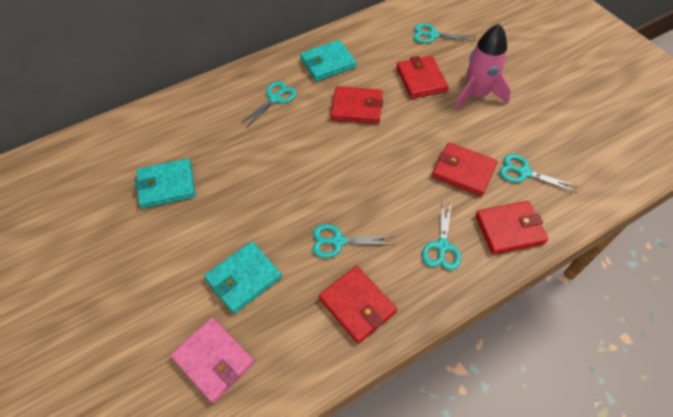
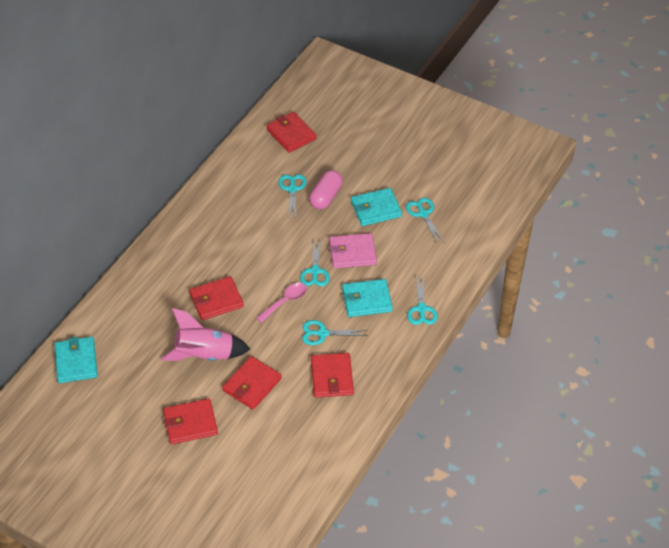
pink capsule: none = 0 -> [309,170,343,209] = 1
pink spoon: none = 0 -> [256,283,307,323] = 1

